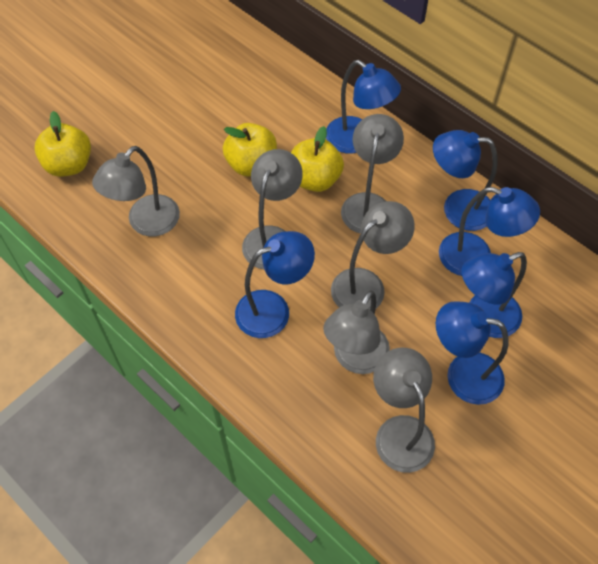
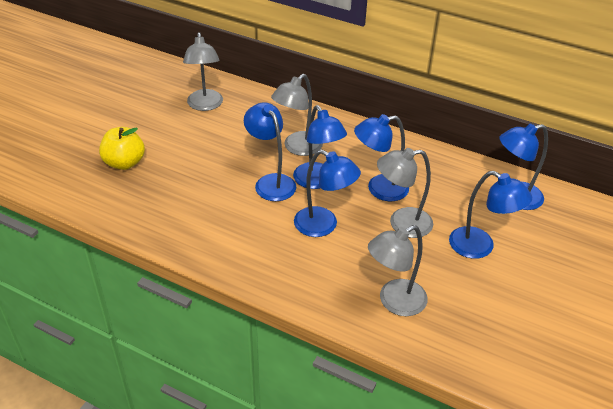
grey lamp: [92,146,180,237] [242,149,303,269] [323,290,390,374] [331,201,415,310] [341,114,404,234] [373,348,435,473] = 6 -> [183,32,223,111] [271,74,323,156] [368,225,428,316] [377,148,433,238] = 4
yellow apple: [35,111,91,177] [223,123,277,176] [291,126,344,192] = 3 -> [99,127,145,170] = 1

